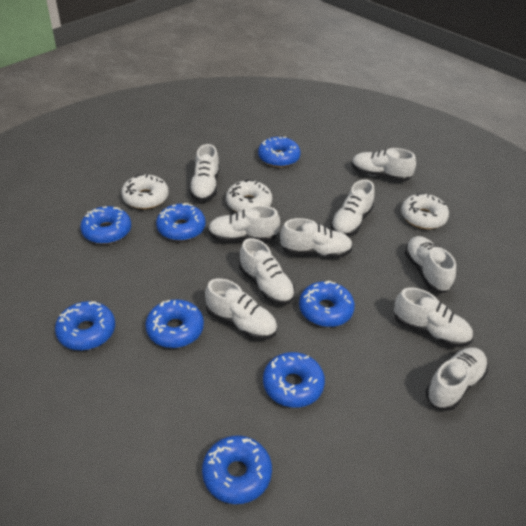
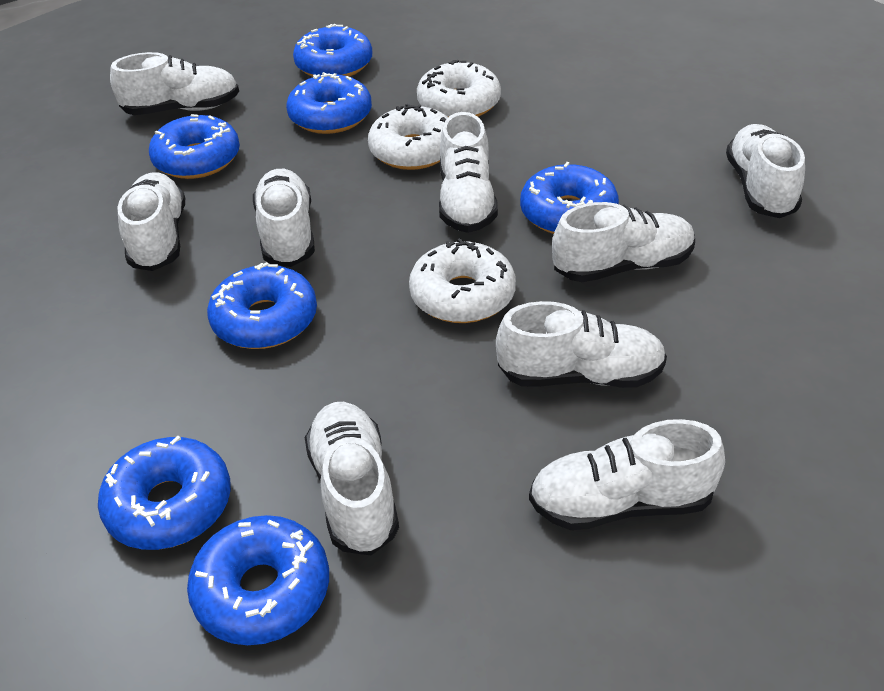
blue donut: [55,301,115,351] [80,206,131,244] [146,299,204,348] [156,203,206,241] [202,436,272,504] [258,136,301,167] [263,352,325,408] [299,281,355,327] = 8 -> [98,436,231,550] [149,114,240,179] [187,515,329,645] [207,262,317,349] [286,72,372,134] [293,24,373,77] [520,162,619,234] = 7
white shoe: [189,144,219,201] [205,278,277,340] [208,206,280,242] [239,238,295,305] [280,218,353,258] [331,179,375,236] [351,148,416,181] [394,287,473,347] [405,236,456,293] [426,347,488,411] = 10 -> [110,52,239,115] [117,172,185,271] [253,169,315,267] [305,402,399,555] [439,112,498,233] [496,301,667,388] [529,419,725,530] [552,202,695,282] [726,124,805,218] = 9

